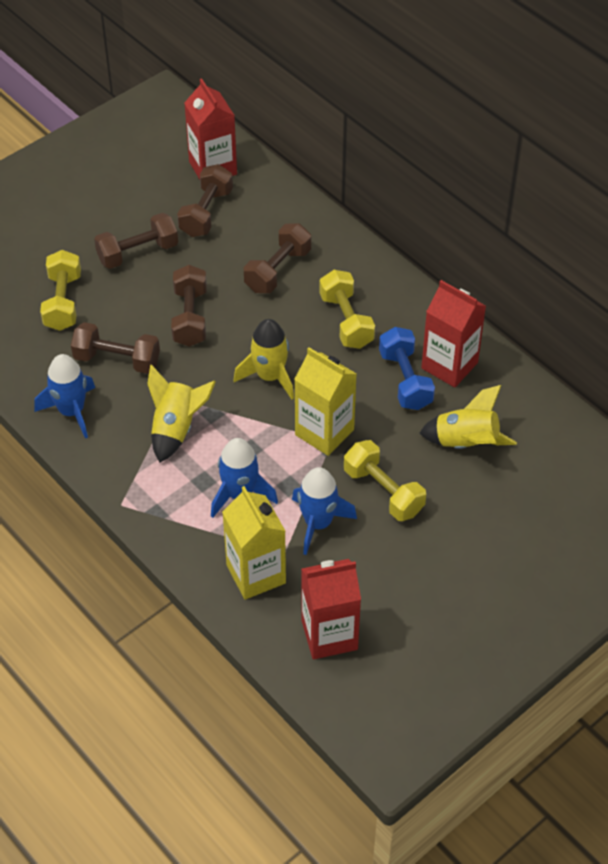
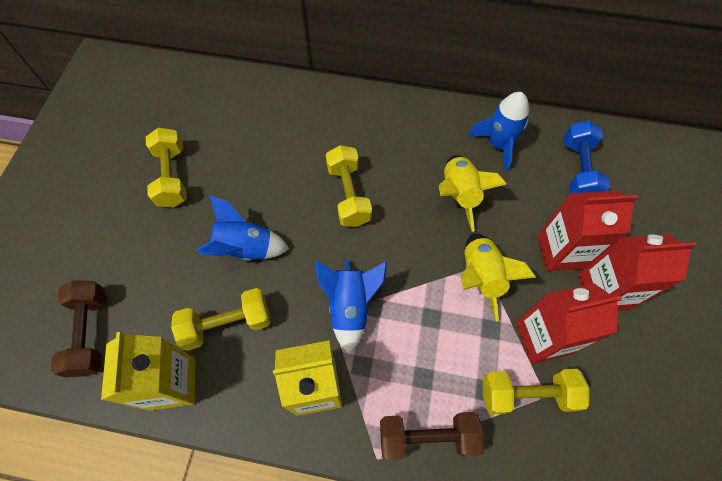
brown dumbbell: [71,322,160,374] [94,213,178,269] [171,265,207,347] [177,164,233,237] [244,223,311,293] = 5 -> [51,280,105,377] [380,412,484,460] = 2
yellow dumbbell: [40,250,81,331] [319,270,375,349] [344,440,426,521] = 3 -> [146,128,187,208] [171,288,270,351] [326,145,372,227] [483,369,589,414] = 4
yellow rocket: [147,365,216,462] [234,319,294,400] [420,385,517,449] = 3 -> [439,155,507,232] [461,233,536,321] = 2

